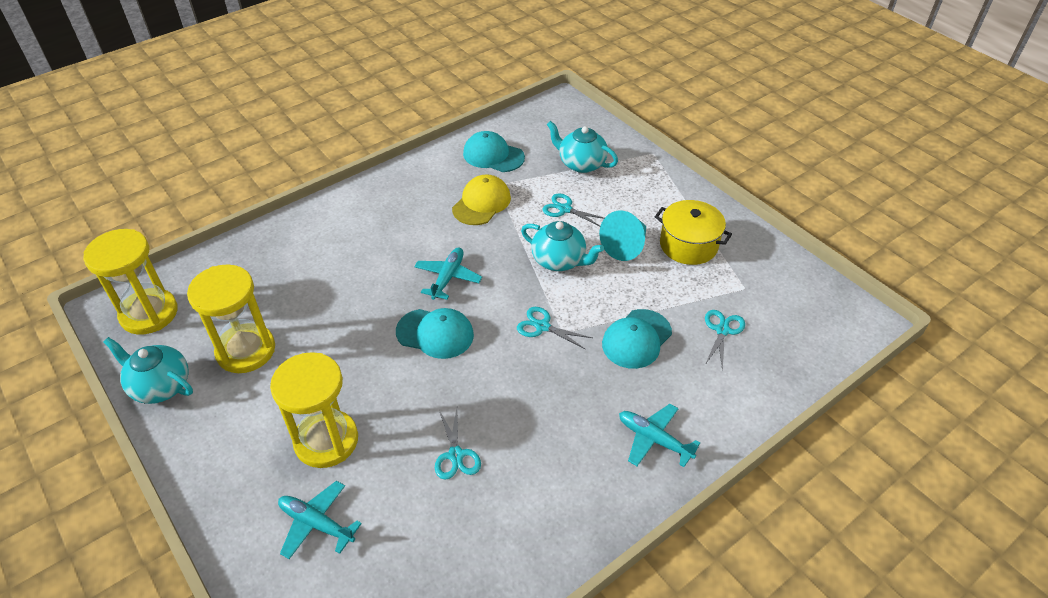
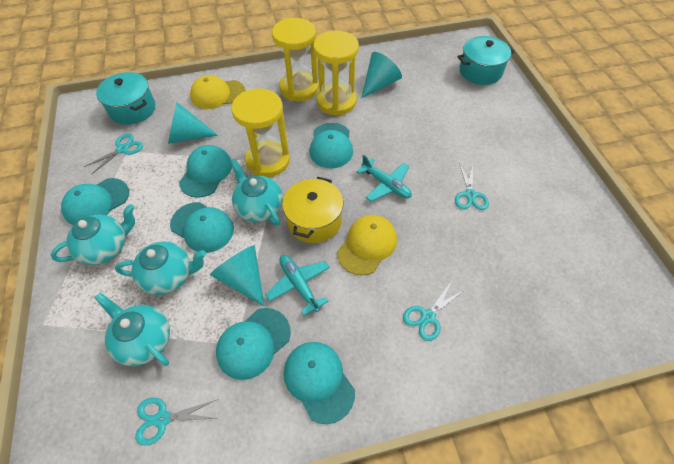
turquoise cap: [396,308,474,359] [463,131,525,172] [602,309,672,369] = 3 -> [61,178,129,225] [170,202,234,253] [179,145,232,198] [216,308,291,380] [284,342,355,424] [309,123,353,168] = 6
turquoise cone: [599,211,646,261] = 1 -> [168,102,218,144] [210,245,264,306] [362,52,402,98] = 3
turquoise plane: [278,481,362,559] [414,247,482,300] [619,404,700,467] = 3 -> [265,255,330,316] [357,154,412,202] = 2
turquoise pot: none = 0 -> [96,72,155,125] [457,36,514,85] = 2
turquoise teapot: [104,337,193,404] [521,221,604,271] [547,121,618,173] = 3 -> [51,204,135,265] [94,293,170,366] [115,242,206,295] [230,158,283,226] = 4
yellow cap: [452,174,511,225] = 1 -> [190,75,246,109] [337,215,397,275] = 2

